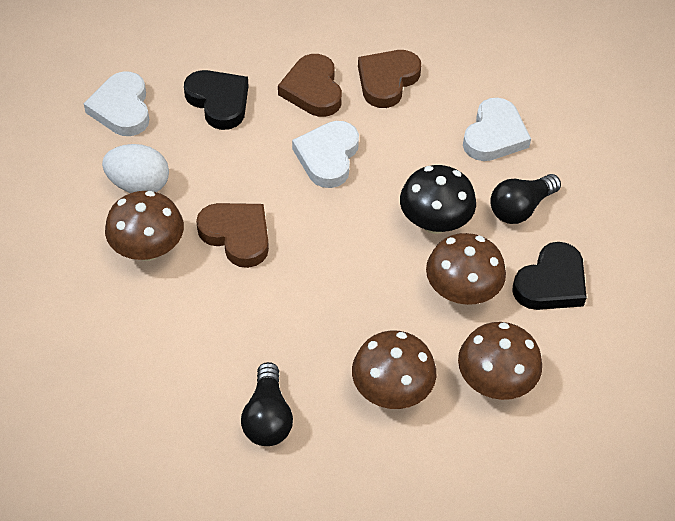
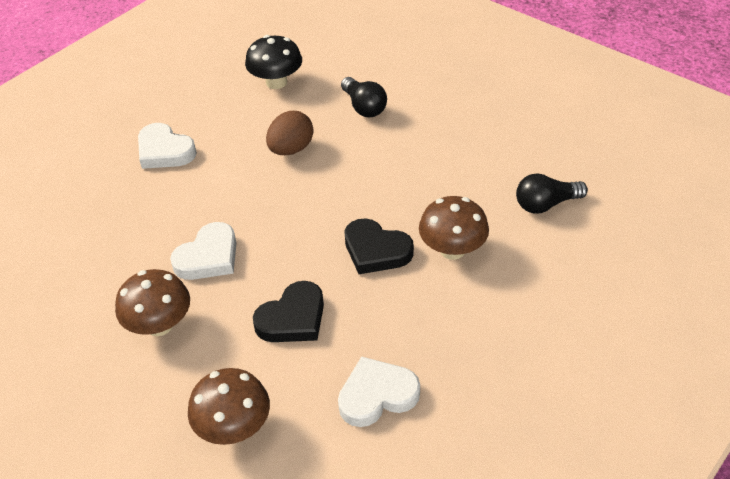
brown egg: none = 0 -> [266,111,313,155] = 1
brown heart: [196,203,269,268] [278,54,342,117] [358,50,421,108] = 3 -> none = 0
brown mushroom: [105,191,184,261] [352,331,437,409] [426,233,506,305] [458,322,542,400] = 4 -> [115,269,190,336] [188,368,270,445] [419,196,489,260] = 3
white egg: [102,144,169,193] = 1 -> none = 0

